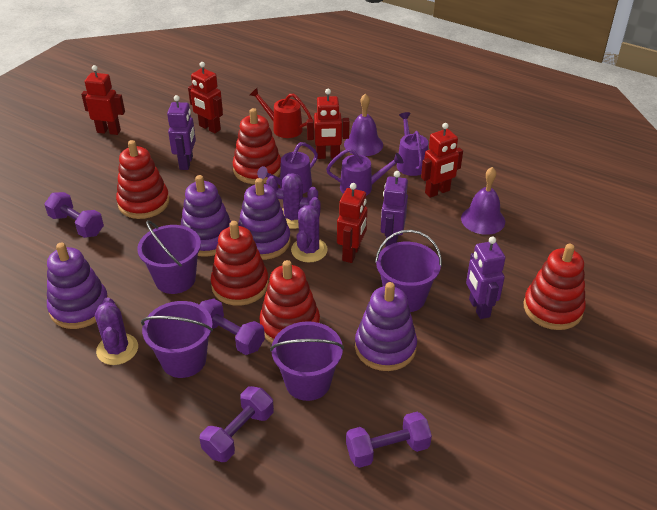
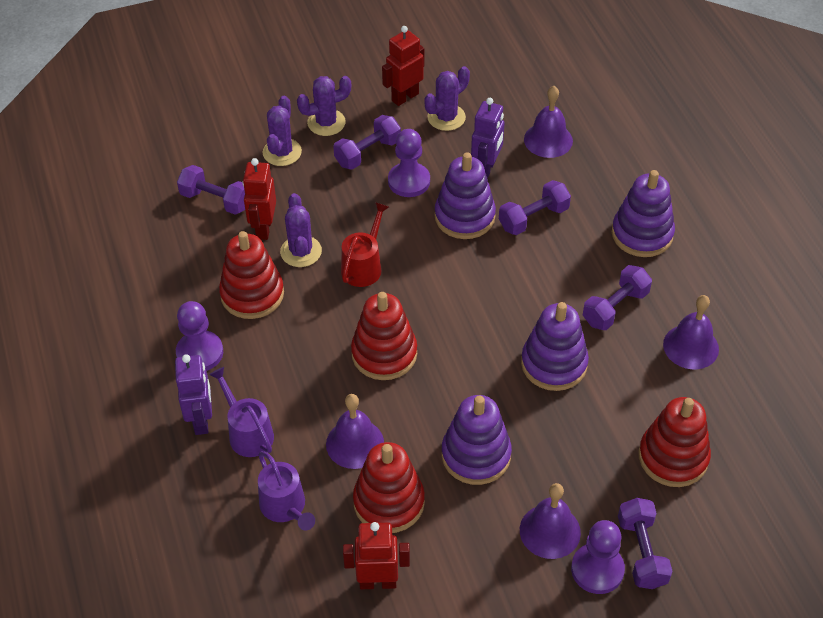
purple bell: [344,93,383,156] [461,167,505,235] = 2 -> [326,394,384,469] [520,483,581,559] [524,86,573,158] [663,295,719,369] = 4
purple bucket: [137,220,201,294] [141,301,213,378] [270,321,344,401] [375,230,442,312] = 4 -> none = 0
purple cactus: [95,297,138,365] [266,173,318,229] [291,197,328,262] = 3 -> [263,96,302,166] [280,193,322,267] [297,76,351,136] [424,66,470,131] = 4
purple dumbbell: [44,192,104,238] [199,386,274,462] [200,298,265,355] [346,412,432,468] = 4 -> [177,165,245,215] [333,115,401,170] [499,180,571,235] [583,265,652,330] [618,498,673,589] = 5
purple pawn: none = 0 -> [176,301,223,371] [388,129,430,197] [571,520,625,594] = 3
purple robot: [167,95,196,170] [381,171,408,247] [466,237,505,319] = 3 -> [175,354,212,435] [471,98,505,178] = 2
purple watering can: [257,142,318,194] [326,148,403,196] [397,112,428,176] = 3 -> [209,367,274,457] [258,451,315,531] = 2
red robot: [81,65,125,135] [188,62,223,133] [307,89,350,159] [337,183,368,263] [421,123,463,198] = 5 -> [243,158,276,240] [343,522,410,589] [382,26,424,106] = 3
red stacking toy: [116,140,169,219] [211,221,269,306] [232,108,281,184] [259,260,320,343] [524,244,586,330] = 5 -> [219,231,284,319] [351,292,417,380] [353,442,425,533] [639,397,711,487] = 4

